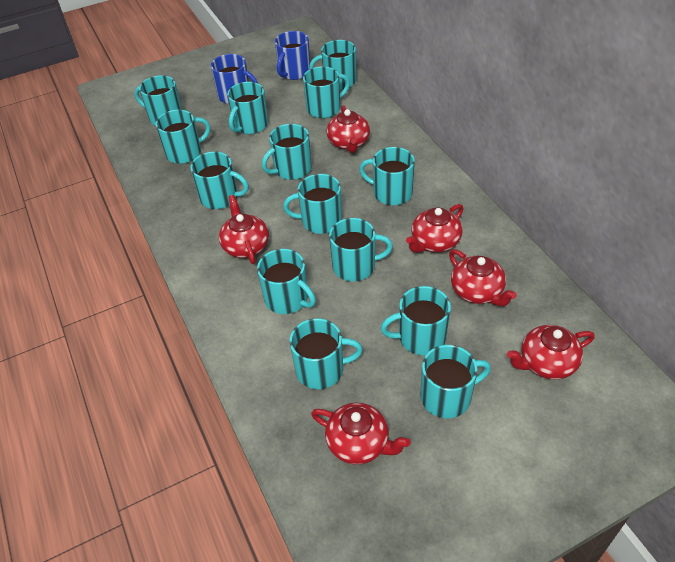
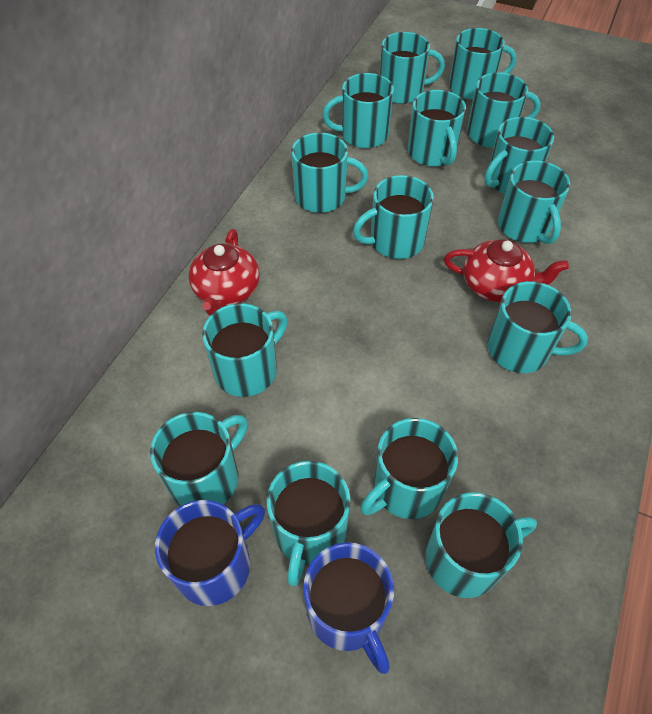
red teapot: [219,195,269,264] [311,403,410,465] [327,105,370,153] [406,204,463,253] [449,249,517,306] [507,325,595,379] = 6 -> [189,229,260,316] [444,239,569,302] = 2
turquoise mug: [134,75,182,125] [156,110,210,164] [190,151,249,209] [227,82,268,134] [257,249,316,314] [262,124,312,180] [283,174,342,234] [290,318,363,389] [303,66,350,118] [309,40,356,90] [329,218,393,281] [359,147,415,205] [381,286,451,355] [420,345,491,418] = 14 -> [150,412,248,506] [202,303,288,397] [266,461,351,586] [291,133,368,213] [322,73,394,148] [353,175,434,259] [360,418,458,519] [380,32,445,104] [408,90,466,167] [425,492,537,598] [449,28,517,100] [467,72,541,148] [484,117,554,194] [487,281,588,373] [498,160,570,244] = 15

